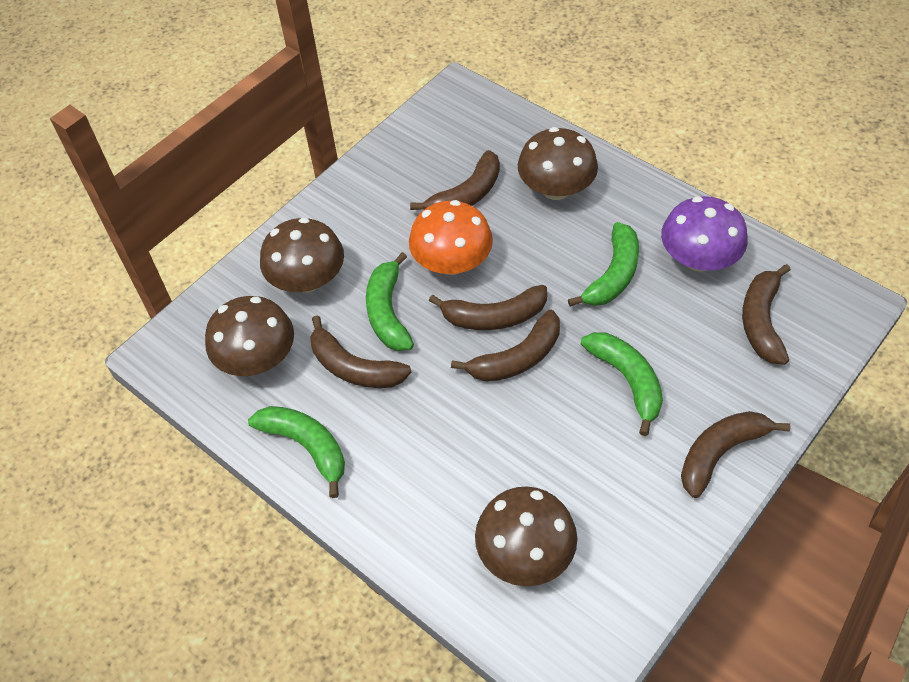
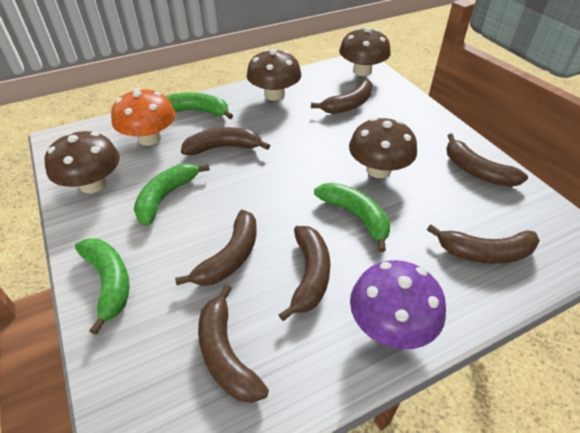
brown banana: [310,315,411,388] [410,150,500,210] [429,285,547,330] [451,310,560,382] [681,411,790,498] [742,264,791,365] = 6 -> [175,210,257,286] [181,127,270,155] [198,285,269,403] [279,226,330,321] [311,78,373,114] [427,225,540,264] [446,133,528,187] = 7

